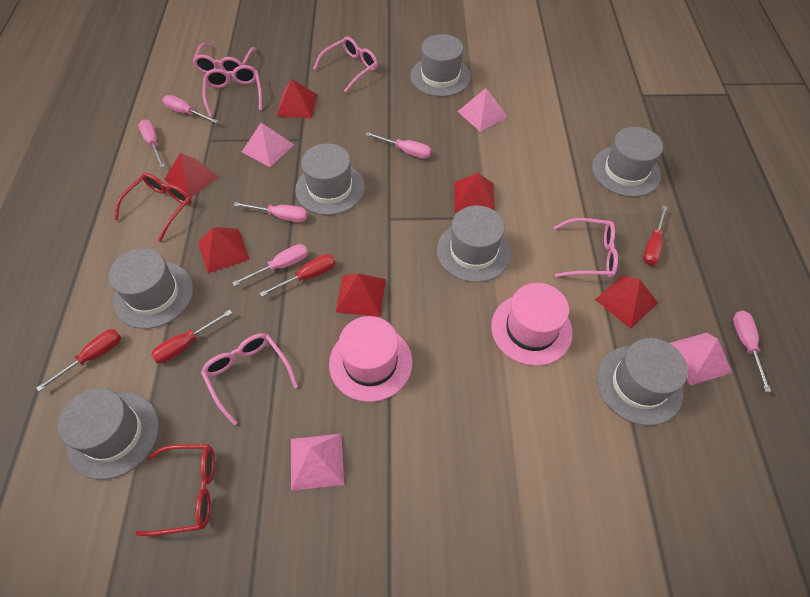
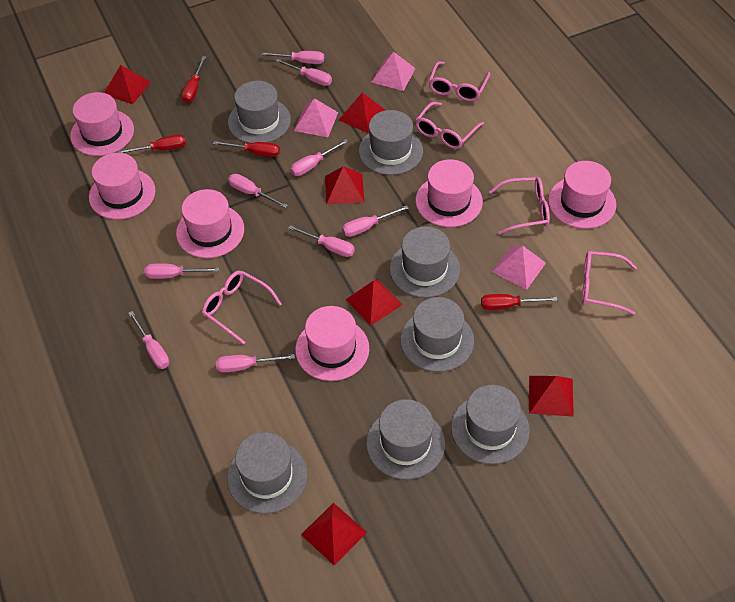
pink hat: [329,316,413,402] [491,283,572,366] = 2 -> [70,92,134,156] [89,153,156,220] [176,189,244,258] [295,306,369,381] [416,159,483,227] [548,161,616,229] = 6
pink pyramid: [242,123,294,167] [291,434,344,491] [457,88,508,132] [670,333,732,385] = 4 -> [294,98,338,137] [371,52,416,91] [492,245,546,290] = 3
pink screwdriver: [138,120,165,168] [162,95,218,123] [232,244,308,286] [233,202,307,222] [365,132,431,159] [733,311,771,392] = 6 -> [128,311,169,369] [144,263,219,279] [216,354,295,373] [228,174,288,208] [261,51,324,64] [276,59,332,86] [288,225,355,257] [290,139,348,176] [342,205,409,237] = 9
red glasses: [114,173,192,242] [136,444,215,536] = 2 -> none = 0

